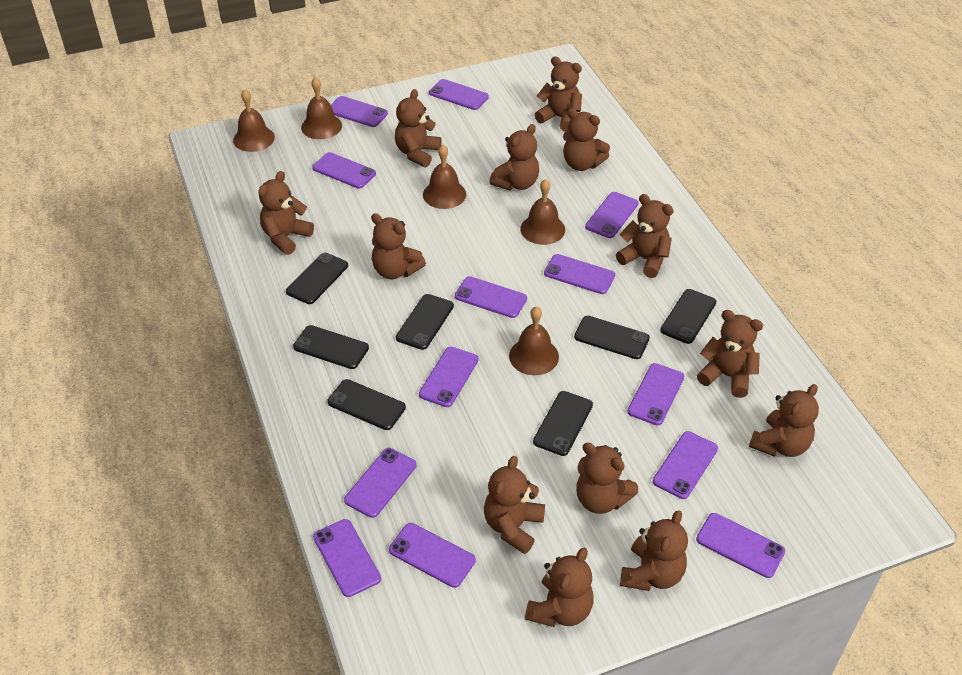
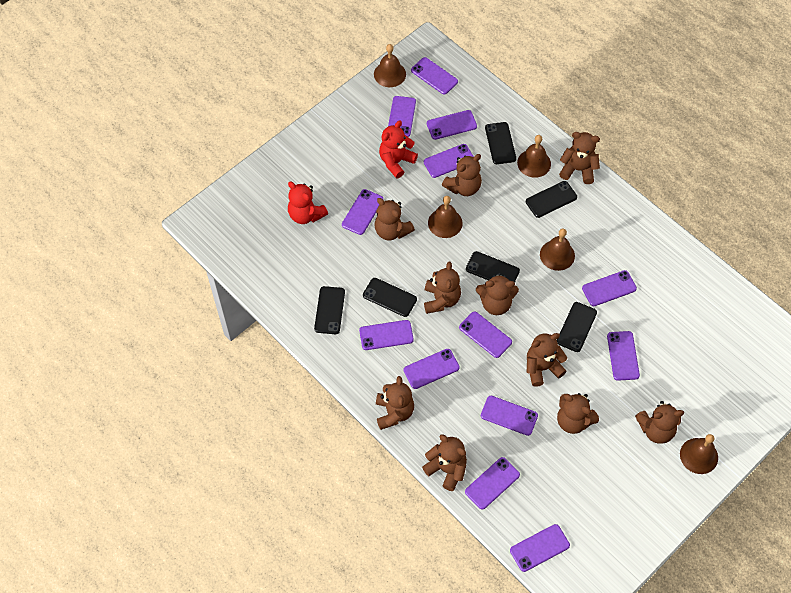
black phone: [286,253,348,304] [293,325,369,369] [327,379,406,430] [396,294,454,350] [533,391,593,456] [574,316,650,359] [660,289,716,344] = 7 -> [314,286,345,334] [363,278,417,317] [466,251,520,282] [485,122,516,164] [526,181,577,218] [557,302,597,352] = 6
brown teddy bear: [258,171,314,255] [371,213,426,279] [395,89,441,167] [484,456,545,554] [489,124,539,190] [525,548,594,627] [535,56,582,131] [563,108,610,171] [576,443,638,514] [616,194,674,278] [620,510,688,591] [697,310,763,398] [749,384,819,457] = 13 -> [375,198,415,240] [376,376,414,430] [422,435,467,491] [424,261,461,314] [442,154,482,196] [476,273,519,315] [527,333,567,387] [557,393,599,434] [559,132,600,184] [635,401,684,444] = 10
red teddy bear: none = 0 -> [288,182,328,224] [379,120,418,179] = 2

